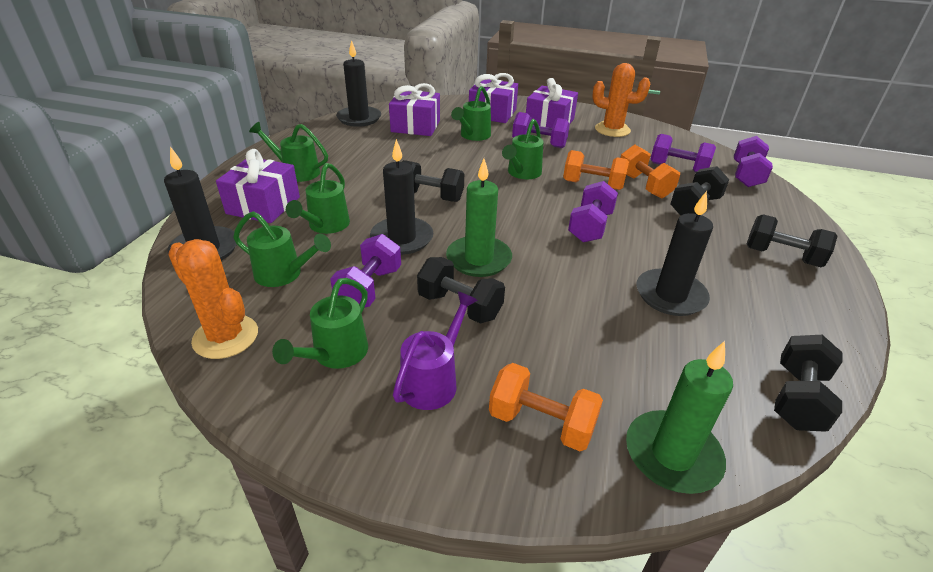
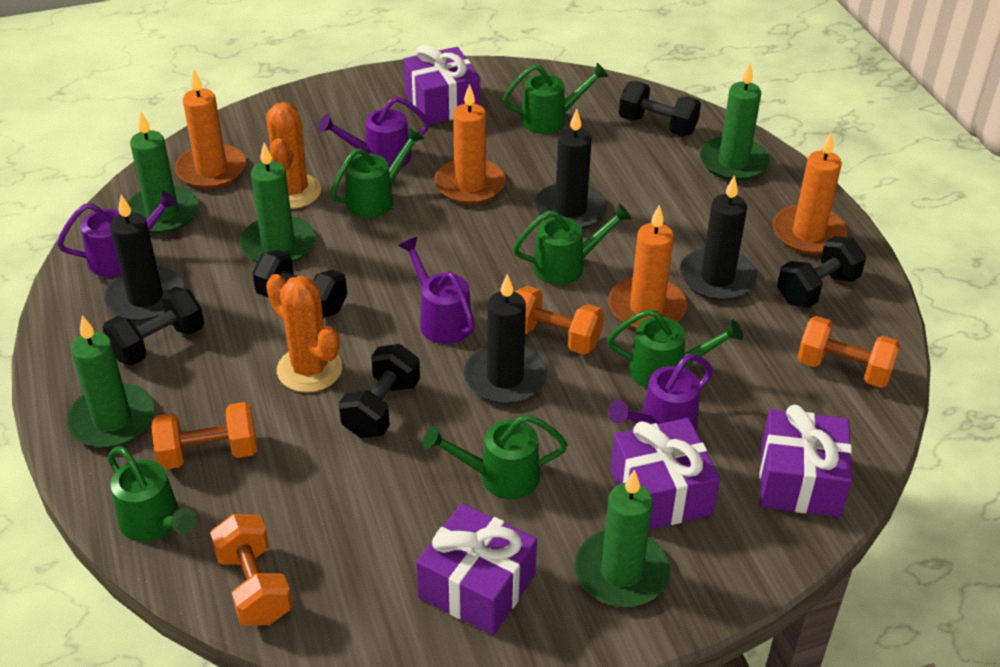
green candle: [446,159,512,277] [626,341,733,494] = 2 -> [66,315,155,448] [127,112,199,234] [240,143,315,263] [575,469,670,607] [700,63,770,181] = 5
orange candle: none = 0 -> [175,70,246,189] [434,84,506,204] [608,205,687,330] [772,132,847,255] = 4
orange dumbbell: [489,363,603,451] [563,150,629,190] [620,145,680,198] = 3 -> [151,402,257,470] [210,514,293,626] [515,286,604,355] [797,316,900,388] = 4
purple dumbbell: [330,234,401,308] [512,112,570,148] [568,181,618,242] [651,134,716,172] [734,136,773,187] = 5 -> none = 0
purple watering can: [393,292,478,410] = 1 -> [57,191,178,277] [318,97,429,168] [398,237,475,344] [608,354,713,431] = 4

